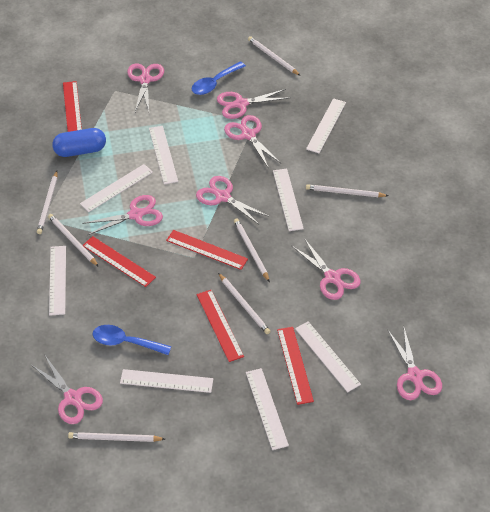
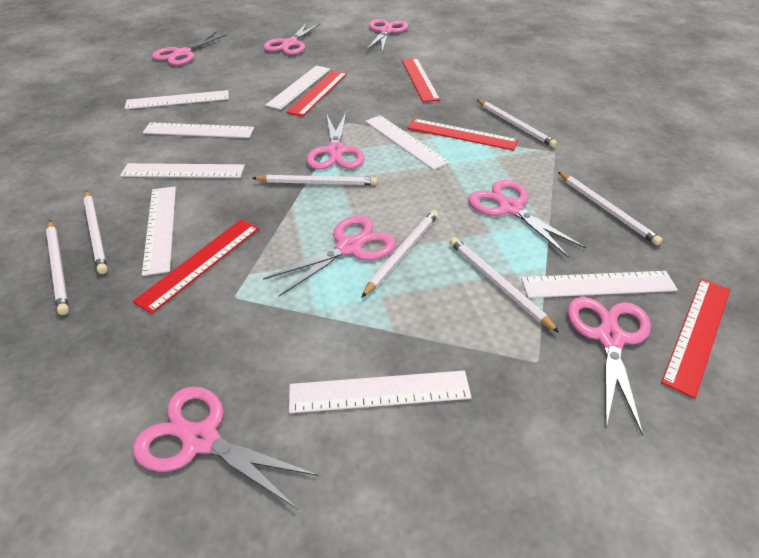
blue capsule: [52,128,106,157] = 1 -> none = 0
blue spoon: [93,325,172,355] [191,61,246,95] = 2 -> none = 0

